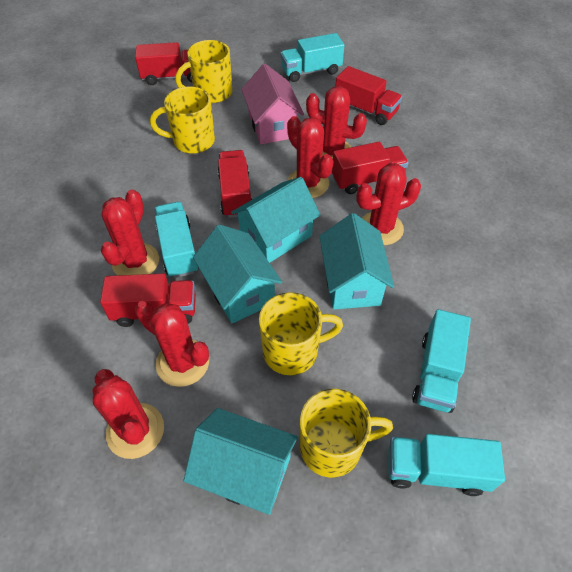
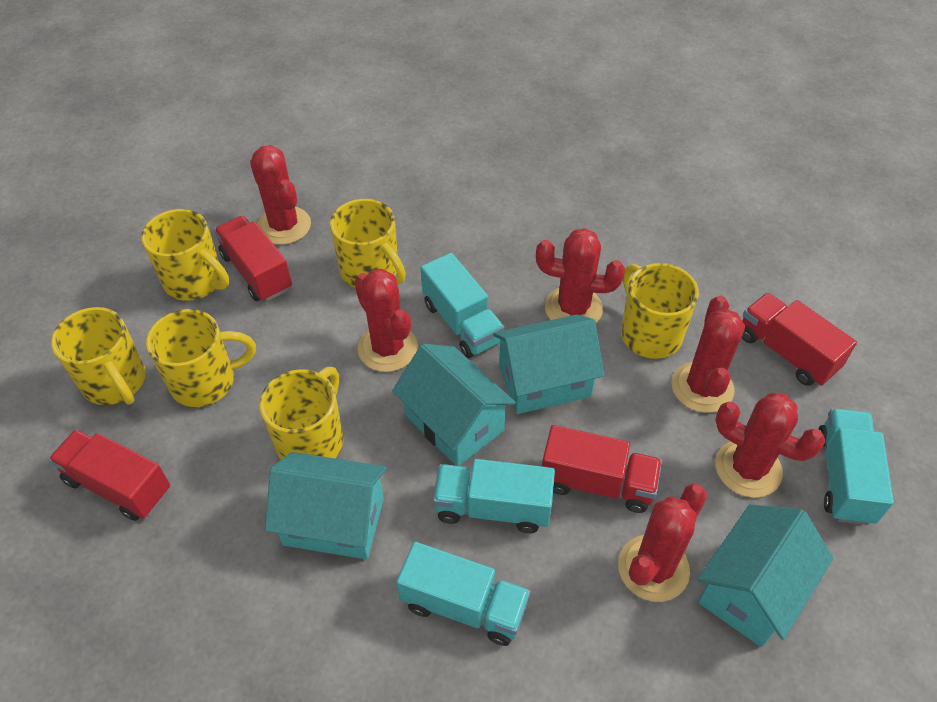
pink house: [241,64,304,144] = 1 -> none = 0
red truck: [100,273,196,327] [135,42,193,85] [218,150,252,218] [332,142,409,194] [335,66,402,125] = 5 -> [49,429,170,521] [214,216,292,302] [542,425,662,513] [741,293,857,386] = 4
yellow mug: [150,87,215,154] [175,40,232,103] [259,292,343,375] [300,389,393,478] = 4 -> [51,307,146,405] [141,209,229,301] [146,309,256,407] [260,367,343,460] [330,199,406,288] [621,263,699,359] = 6

